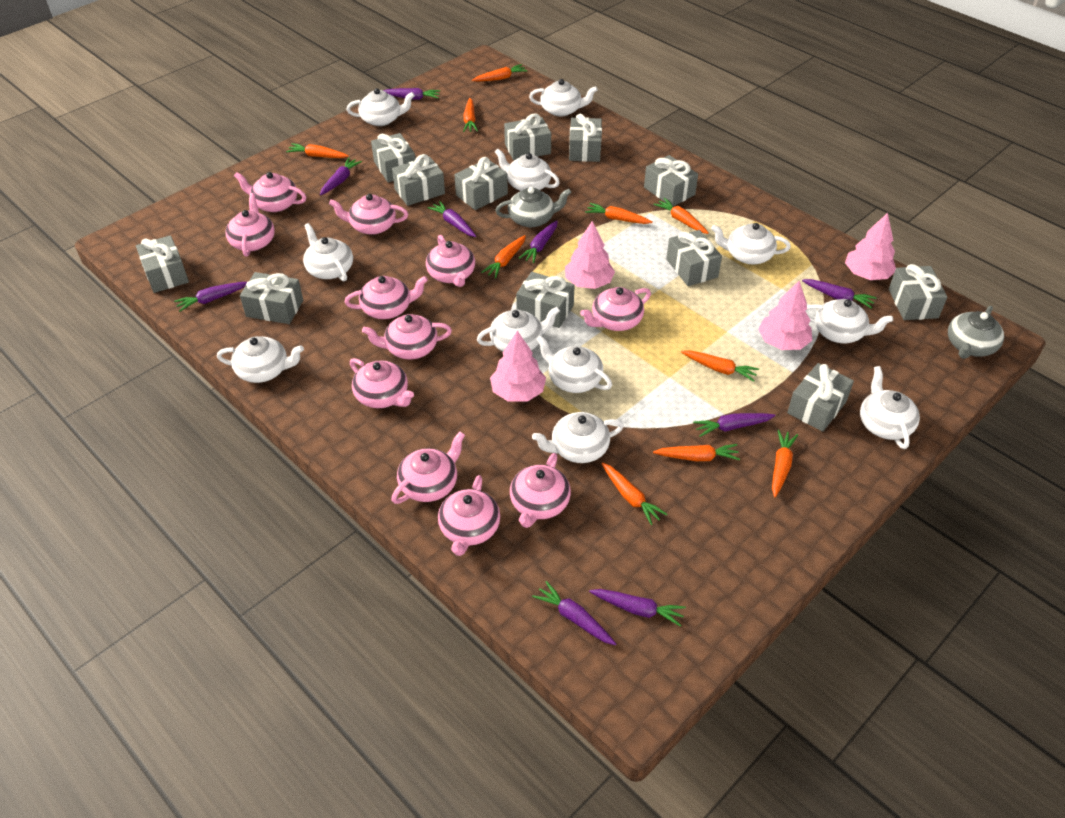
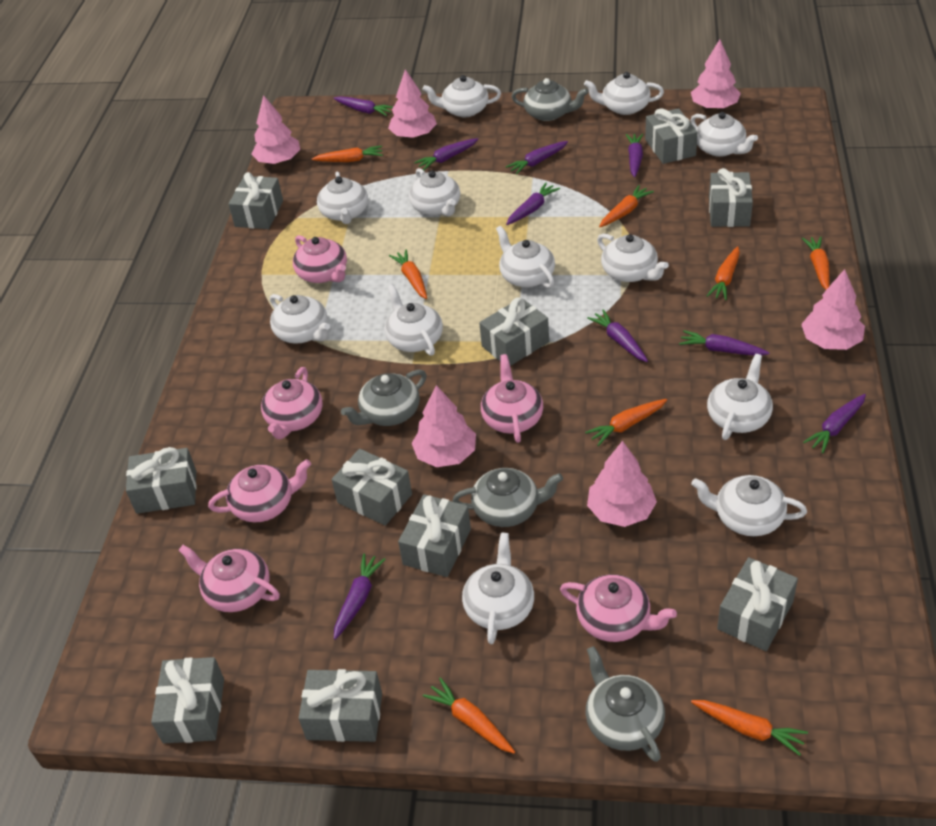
grey gift: [136,235,189,293] [240,272,303,324] [371,133,415,183] [392,154,445,206] [454,157,508,210] [504,113,551,161] [516,272,575,328] [569,114,602,162] [644,155,698,207] [666,230,722,286] [787,363,854,432] [889,264,947,320] = 12 -> [126,447,197,514] [151,657,224,743] [229,172,283,229] [299,669,382,742] [332,449,412,526] [398,494,471,577] [479,298,549,366] [645,108,698,164] [709,168,753,227] [717,557,798,651] = 10
grey teapot: [495,187,572,227] [948,306,1004,359] = 2 -> [341,370,427,426] [452,468,563,527] [511,78,589,121] [586,646,665,762] = 4
orange carrot: [286,143,349,158] [463,98,478,132] [472,64,528,82] [481,235,526,278] [585,203,653,224] [601,462,667,525] [653,198,709,234] [653,444,740,461] [681,350,759,382] [772,430,798,497] = 10 -> [312,146,383,162] [389,250,427,299] [423,678,515,754] [585,399,667,446] [599,185,654,227] [691,700,808,756] [707,246,740,300] [802,236,830,290] = 8
pink teapot: [225,193,275,257] [234,172,306,212] [329,194,408,235] [344,276,428,319] [350,358,414,408] [362,314,452,360] [391,432,465,504] [426,235,475,287] [438,475,500,556] [510,453,571,528] [580,287,651,331] = 11 -> [178,545,280,612] [208,459,311,523] [261,367,323,439] [293,235,347,283] [481,354,543,443] [560,574,677,642] = 6
pink tree: [490,331,546,401] [565,221,615,289] [758,281,812,350] [845,213,896,280] = 4 -> [252,95,300,164] [388,69,437,138] [412,385,476,467] [587,441,657,527] [691,39,741,110] [801,269,865,350] = 6
white teapot: [217,336,304,383] [303,223,353,281] [347,88,415,126] [477,307,560,352] [495,149,560,191] [529,79,598,117] [532,412,624,463] [536,335,612,393] [711,223,791,264] [806,299,893,343] [860,366,920,449] = 11 -> [270,294,330,344] [317,171,368,224] [385,284,443,356] [409,168,460,216] [422,75,501,117] [462,533,534,644] [496,226,555,288] [584,72,664,115] [597,234,669,282] [690,112,758,157] [691,475,807,536] [707,354,773,440] = 12

